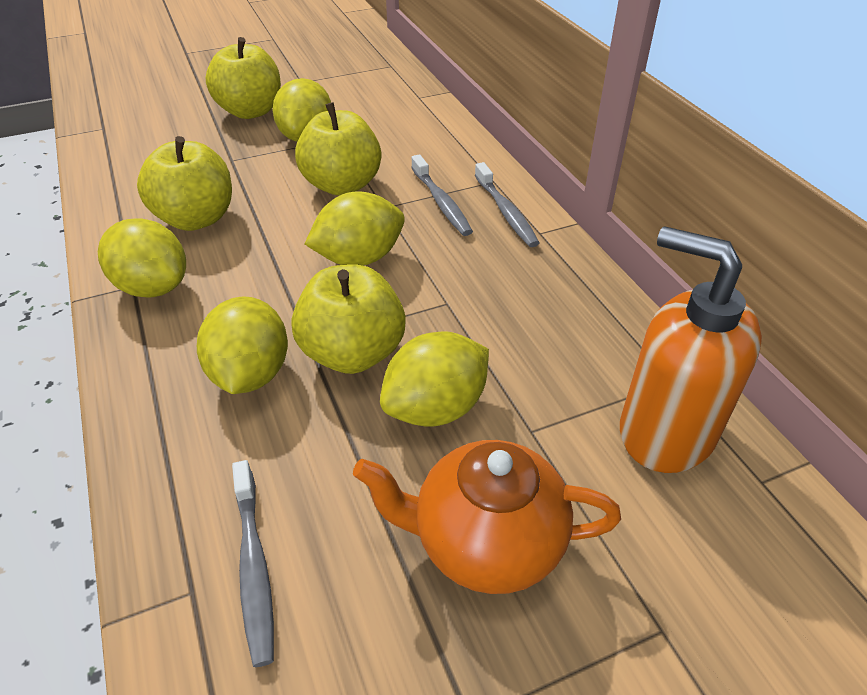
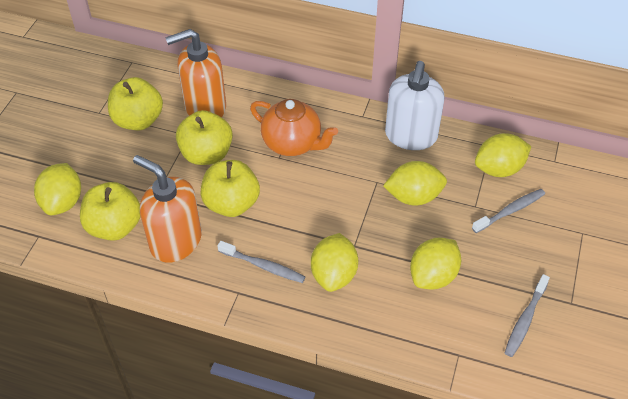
orange soap dispenser: [620,226,762,473] = 1 -> [133,155,202,263] [165,29,226,117] = 2
white soap dispenser: none = 0 -> [385,61,444,150] = 1

